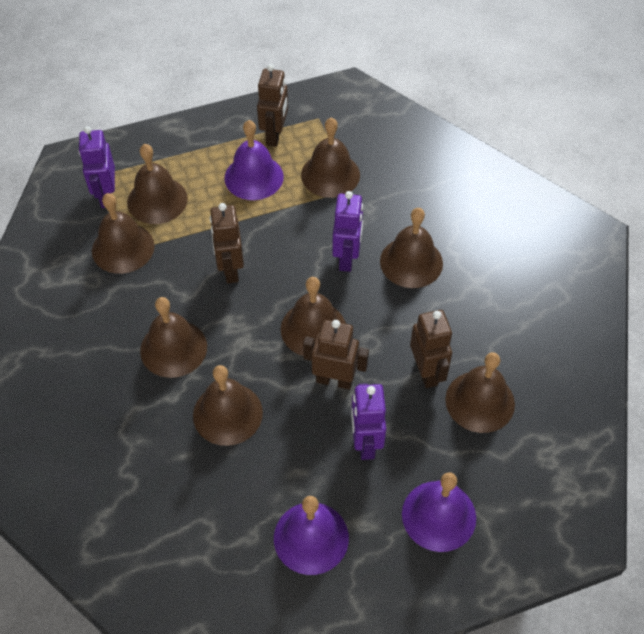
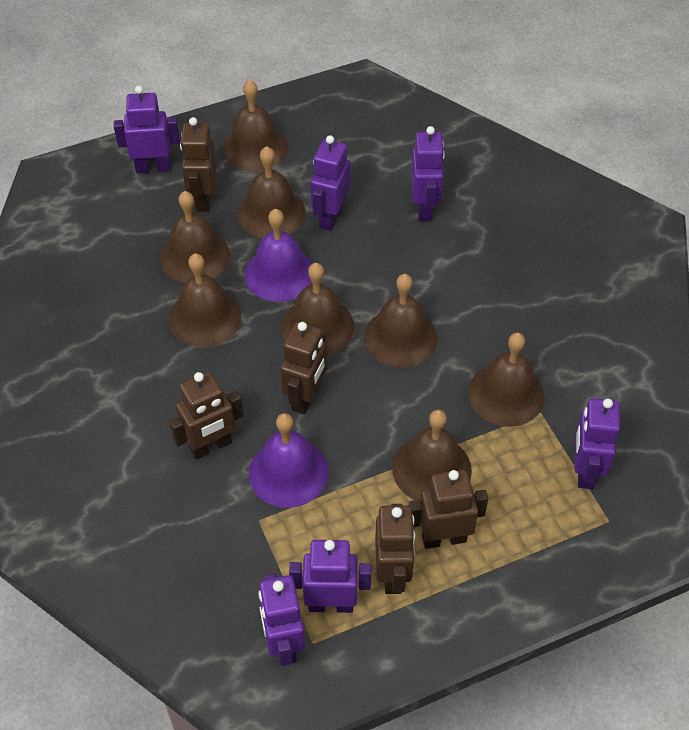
brown robot: [210,203,244,284] [257,64,288,147] [303,320,369,390] [410,310,452,388] = 4 -> [170,371,244,459] [180,117,216,212] [280,322,327,415] [375,504,415,594] [409,470,488,549] = 5
purple bell: [224,120,284,200] [274,496,349,575] [402,472,476,552] = 3 -> [245,209,313,302] [249,413,328,508] = 2
purple robot: [79,126,115,208] [332,191,363,272] [351,383,386,460] = 3 -> [114,86,180,173] [258,574,305,666] [289,540,371,613] [311,135,350,231] [411,126,445,221] [575,398,620,489] = 6

